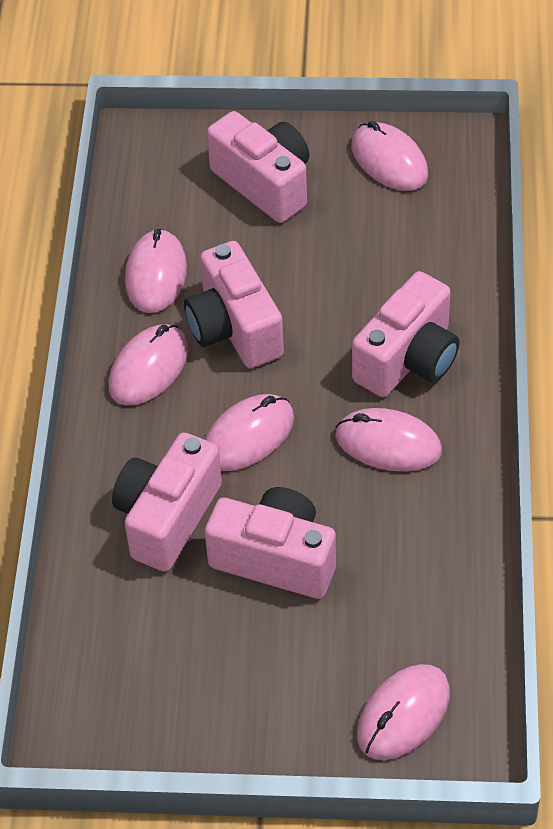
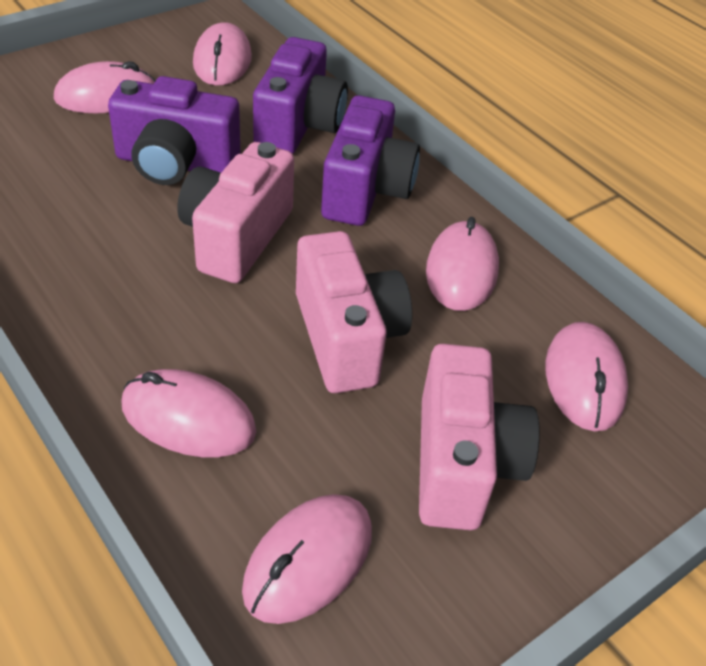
pink camera: [112,432,222,572] [184,241,284,368] [205,487,336,599] [207,111,309,223] [352,271,460,397] = 5 -> [177,142,294,283] [296,231,412,393] [419,344,540,530] = 3
purple camera: none = 0 -> [108,76,240,185] [253,37,348,154] [321,95,420,226] = 3

